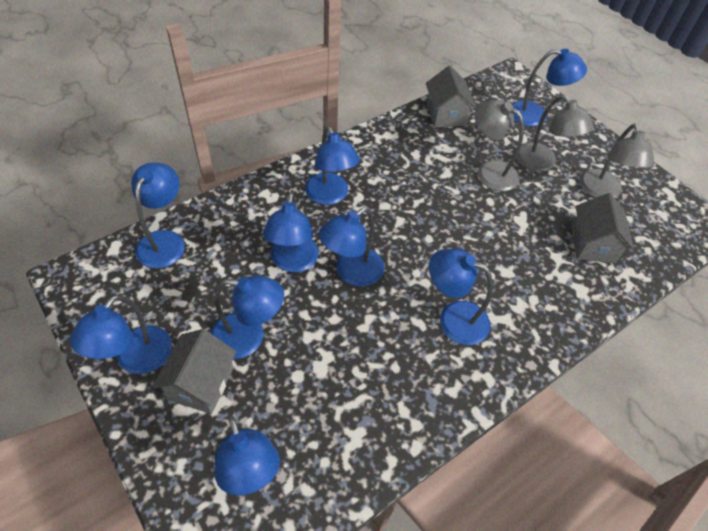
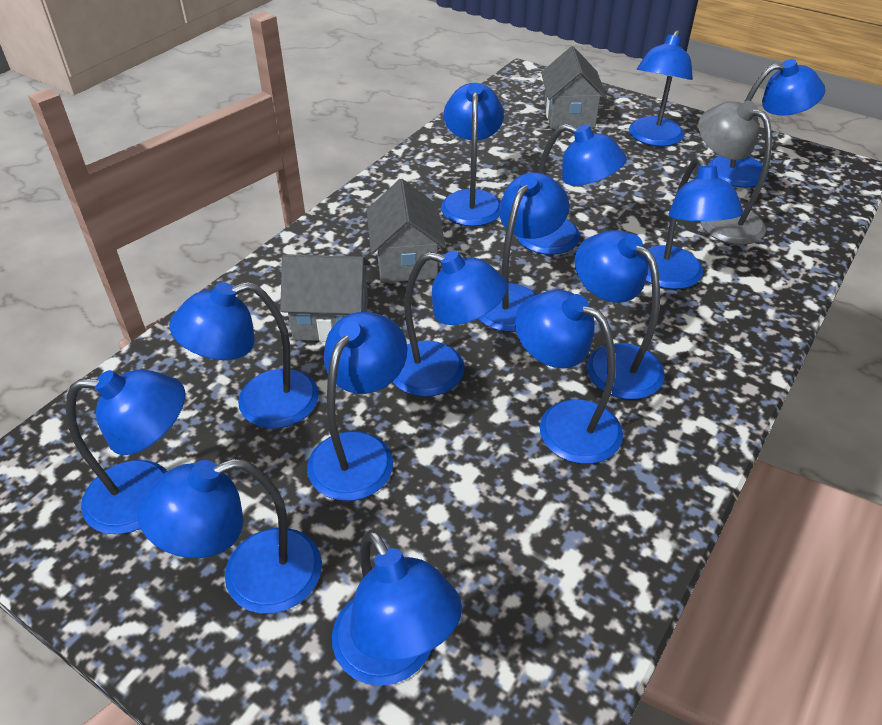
blue lamp: [70,295,172,374] [131,162,185,269] [211,275,284,359] [215,416,280,495] [263,193,319,272] [305,126,360,205] [319,207,384,287] [429,248,493,345] [512,49,587,126] = 9 -> [66,369,185,534] [137,459,322,614] [169,282,319,428] [307,312,408,501] [332,530,462,686] [393,251,508,397] [441,83,504,226] [478,172,570,332] [515,290,623,464] [517,124,627,255] [574,230,665,399] [629,30,693,146] [646,157,743,289] [708,59,825,187] = 14
grey lamp: [474,100,524,191] [517,95,594,172] [579,124,654,198] = 3 -> [698,100,772,245] = 1

